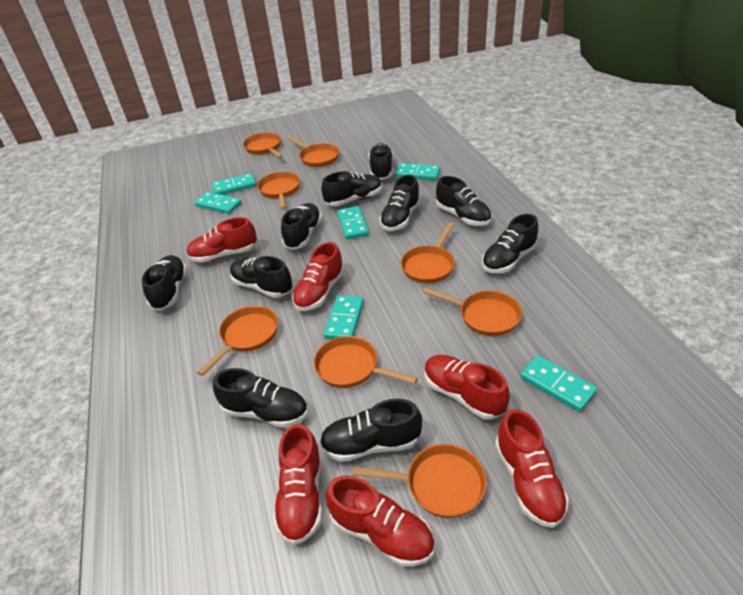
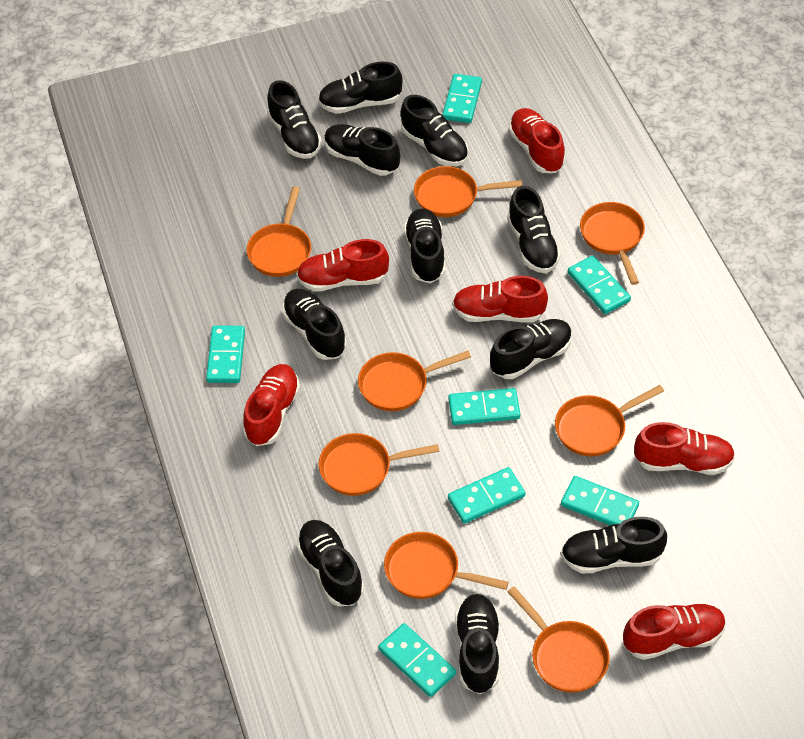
black shoe: [142,255,187,310] [213,368,308,428] [230,256,293,298] [281,203,322,250] [320,399,422,462] [321,171,382,206] [369,143,393,180] [380,175,420,231] [436,176,491,226] [482,214,538,273] = 10 -> [267,80,322,159] [282,289,347,360] [296,520,364,606] [318,61,402,114] [325,124,400,176] [401,95,469,166] [404,209,445,283] [455,594,500,694] [490,319,572,379] [507,186,561,273] [561,517,667,574] = 11
turquoise domino: [194,192,242,214] [212,173,256,195] [324,295,364,339] [337,206,369,240] [395,163,440,180] [520,355,597,412] = 6 -> [206,325,245,383] [378,623,456,697] [442,74,482,123] [448,388,520,425] [448,467,525,524] [561,476,639,525] [568,256,631,314] = 7

